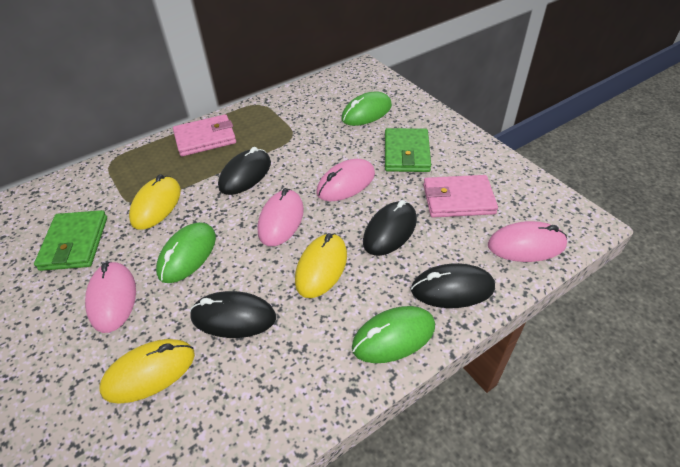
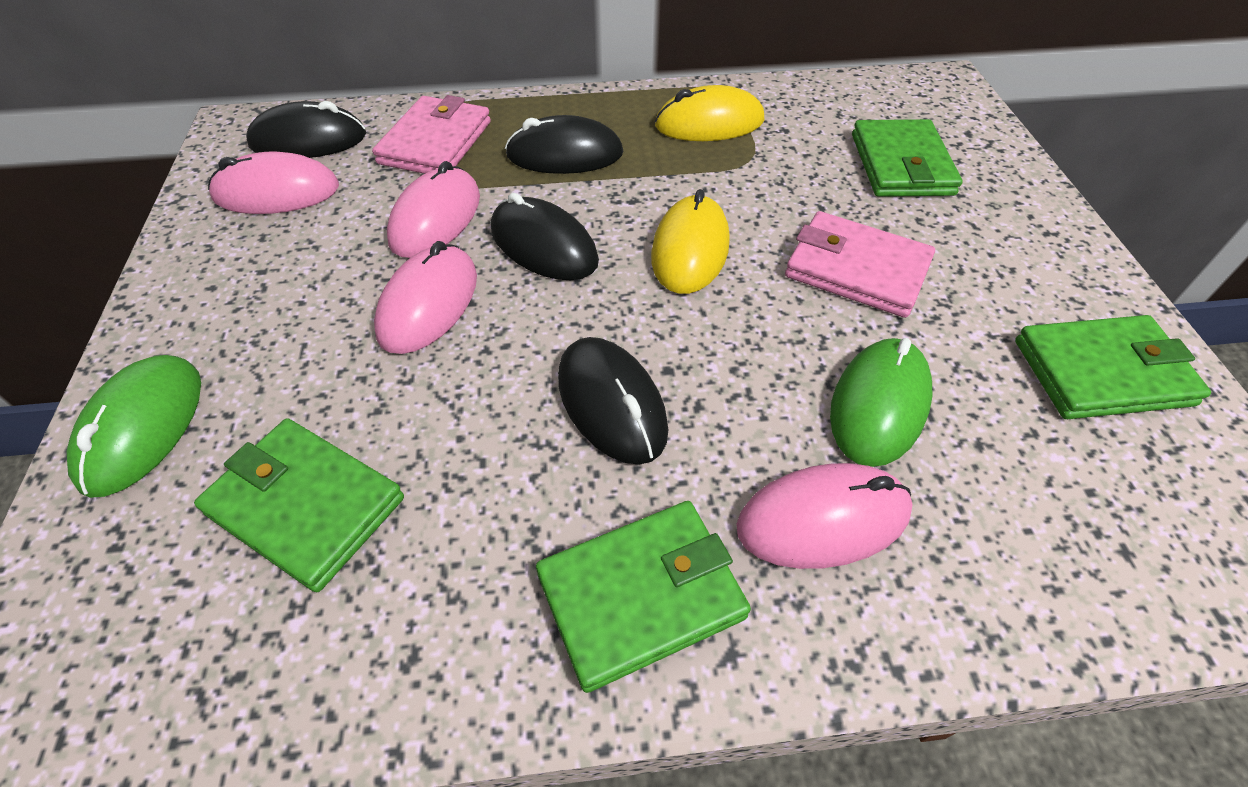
green mouse: [156,222,216,283] [342,91,392,126] [352,306,435,363] = 3 -> [67,355,201,498] [830,338,933,467] = 2
green wallet: [34,210,107,271] [385,128,431,172] = 2 -> [194,418,404,592] [536,501,751,693] [852,119,963,197] [1015,315,1211,419] = 4
yellow mouse: [99,339,195,404] [129,174,181,230] [295,233,347,298] = 3 -> [651,189,730,294] [655,85,764,141] = 2

